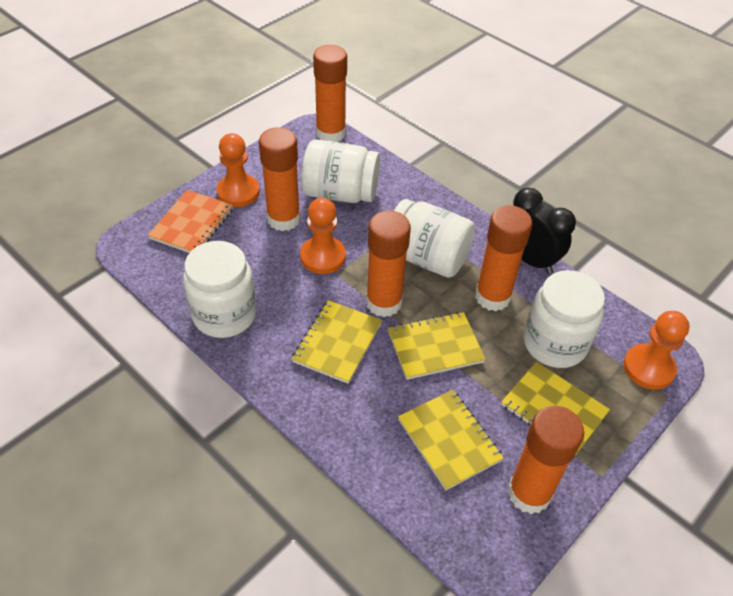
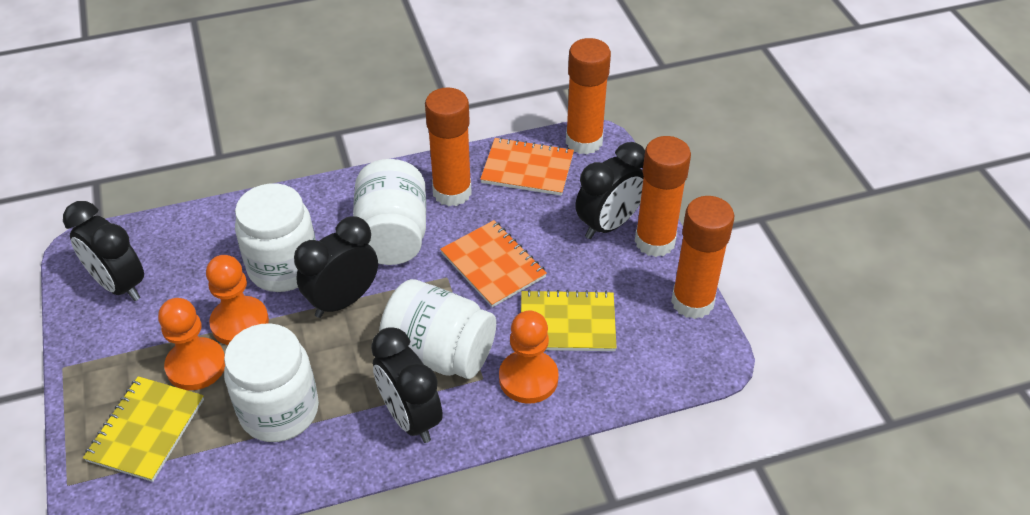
black clock: [513,188,576,274] = 1 -> [63,201,144,301] [294,216,378,318] [371,327,443,443] [575,142,645,239] = 4
orange glue stick: [259,127,301,231] [313,45,347,142] [366,210,411,317] [475,205,532,311] [508,406,584,514] = 5 -> [425,87,472,206] [566,38,611,154] [635,136,691,257] [671,196,734,319] = 4
orange notebook: [148,190,233,253] = 1 -> [440,220,547,307] [480,137,574,196] = 2
yellow notebook: [292,300,382,384] [388,312,486,380] [398,390,504,490] [501,362,610,454] = 4 -> [83,376,204,482] [521,289,617,351] = 2

